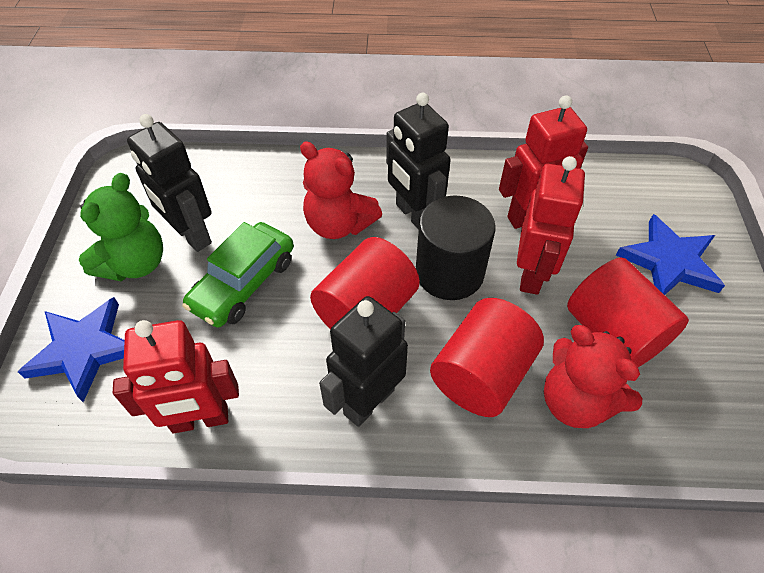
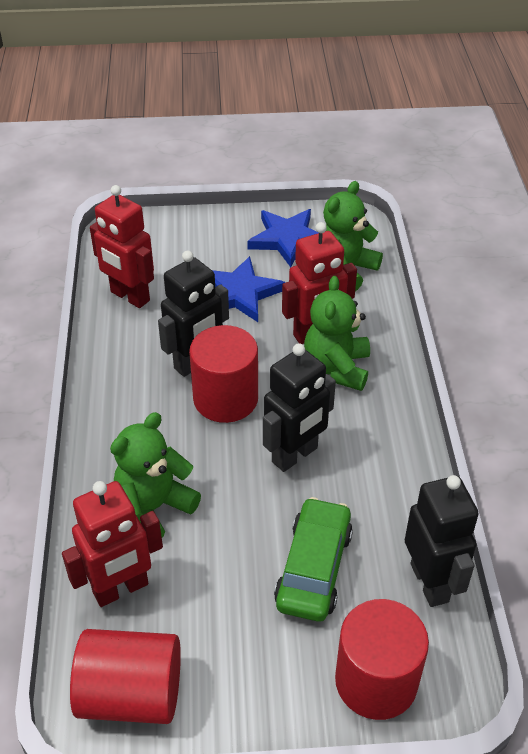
black cylinder: [416,196,495,300] = 1 -> none = 0
green teddy bear: [79,173,163,281] = 1 -> [110,412,201,537] [304,276,370,391] [323,181,383,291] = 3
red teddy bear: [300,141,382,239] [544,325,642,428] = 2 -> none = 0

